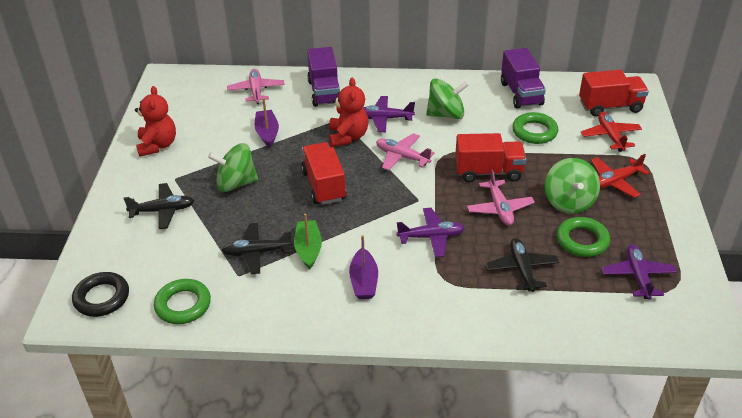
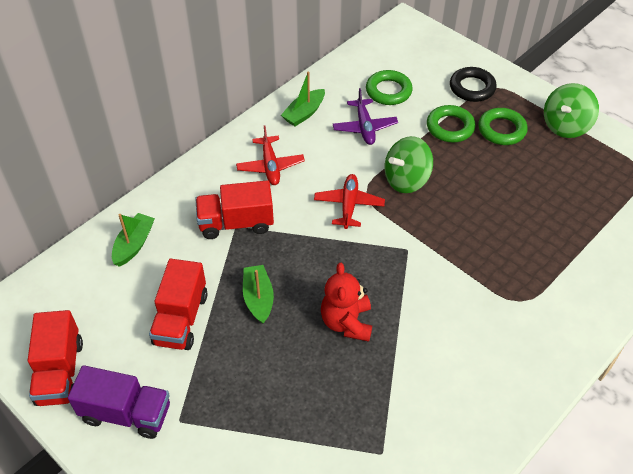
black plane: [123,183,194,229] [222,223,292,274] [486,238,559,292] = 3 -> none = 0
green boat: [294,213,322,269] = 1 -> [112,213,155,267] [243,265,274,324] [281,72,325,126] = 3
green spinning top: [208,143,258,192] [426,79,469,119] [545,158,600,214] = 3 -> [384,136,433,193] [544,83,599,138] = 2
pink plane: [227,69,285,104] [376,133,434,171] [467,169,535,226] = 3 -> none = 0
purple boat: [255,98,279,148] [349,235,378,299] = 2 -> none = 0
purple plane: [363,96,415,132] [396,208,465,257] [601,244,677,300] = 3 -> [333,88,398,145] = 1
purple truck: [307,47,340,107] [501,48,546,109] = 2 -> [68,365,170,439] = 1
red teddy bear: [135,86,176,157] [329,78,369,147] = 2 -> [321,263,372,342] = 1

